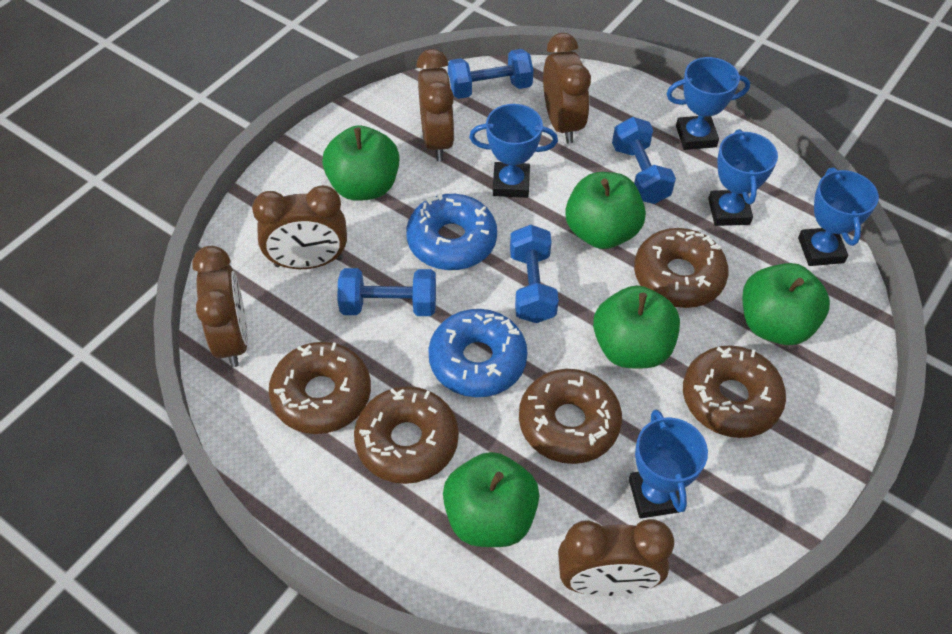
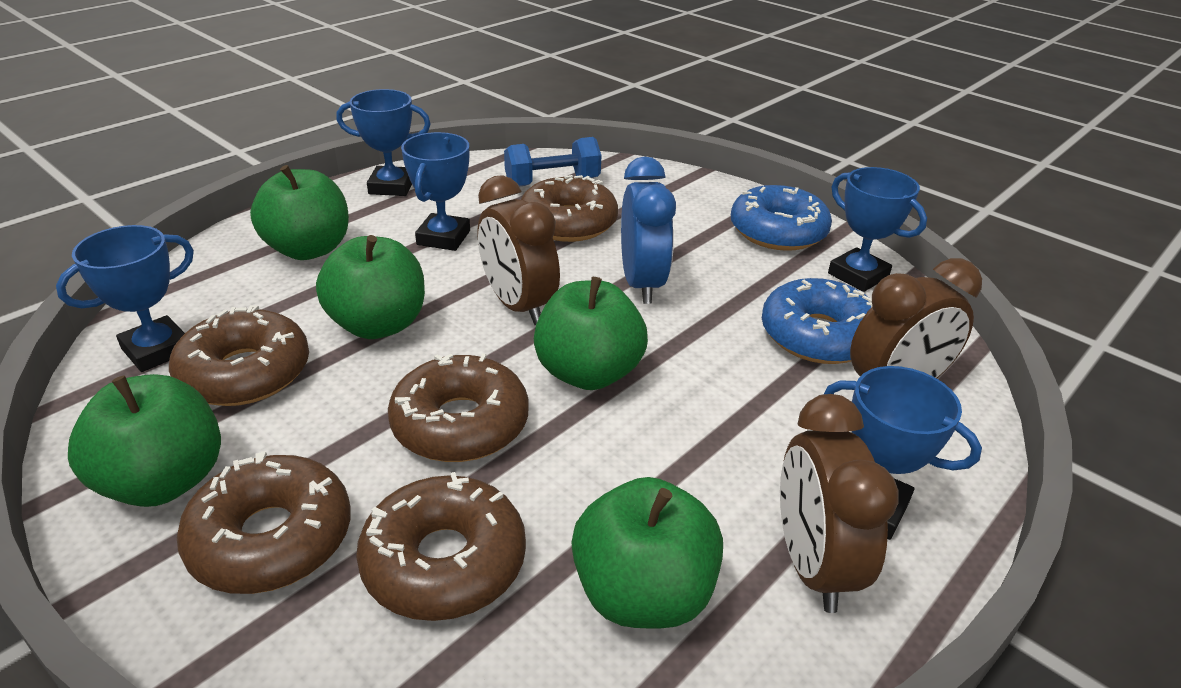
blue clock: none = 0 -> [621,157,676,304] = 1
blue dumbbell: [337,268,436,316] [448,49,534,99] [510,224,559,323] [612,117,676,204] = 4 -> [504,137,601,186] = 1
brown clock: [192,246,248,367] [252,185,347,269] [416,49,455,161] [543,33,591,144] [558,519,674,597] = 5 -> [478,175,560,325] [780,394,899,613] [850,258,982,378] = 3

